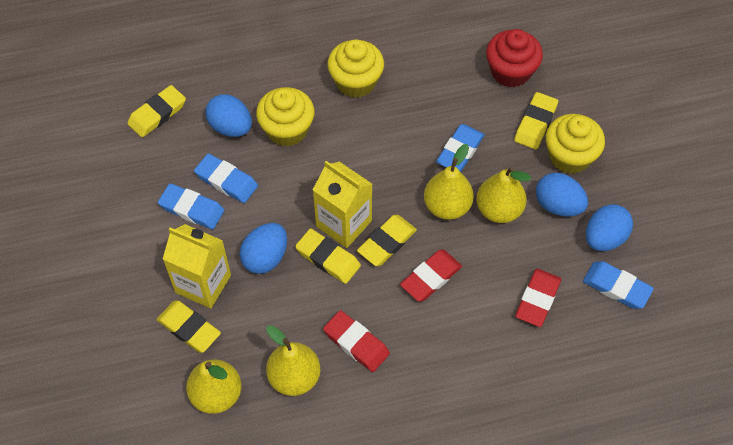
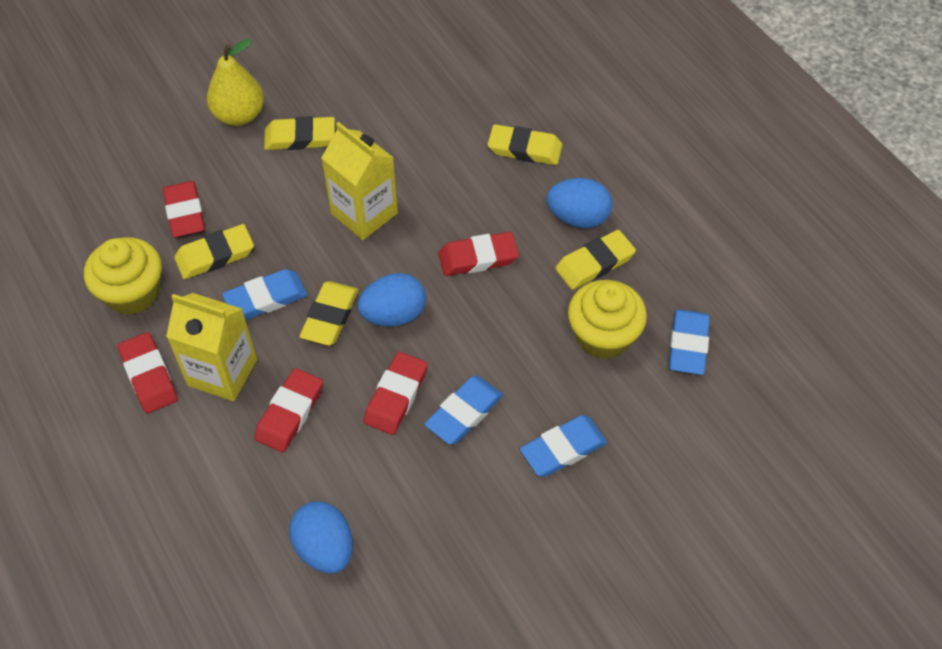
blue egg: [206,94,252,137] [240,223,287,274] [536,173,588,217] [586,204,633,251] = 4 -> [289,501,353,574] [358,273,426,327] [547,178,612,228] = 3
red cupcake: [486,29,543,88] = 1 -> none = 0
red eraser: [323,310,390,372] [400,250,462,302] [515,269,561,327] = 3 -> [118,332,178,414] [163,181,205,238] [254,368,323,452] [364,352,428,435] [438,232,519,276] = 5
yellow cupcake: [256,87,315,147] [327,39,384,98] [546,114,605,174] = 3 -> [84,237,162,315] [568,280,647,359] = 2
yellow pear: [186,359,241,414] [266,325,320,396] [424,144,474,220] [476,166,531,223] = 4 -> [207,39,264,126] = 1

